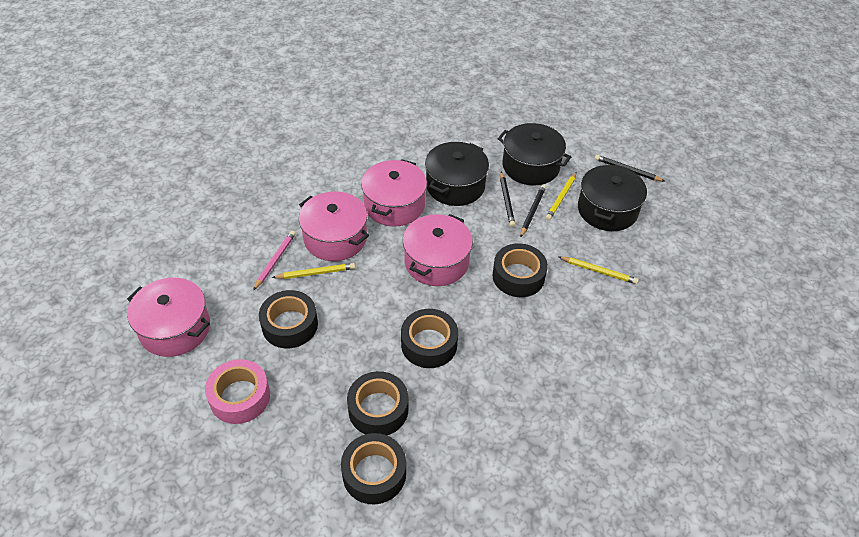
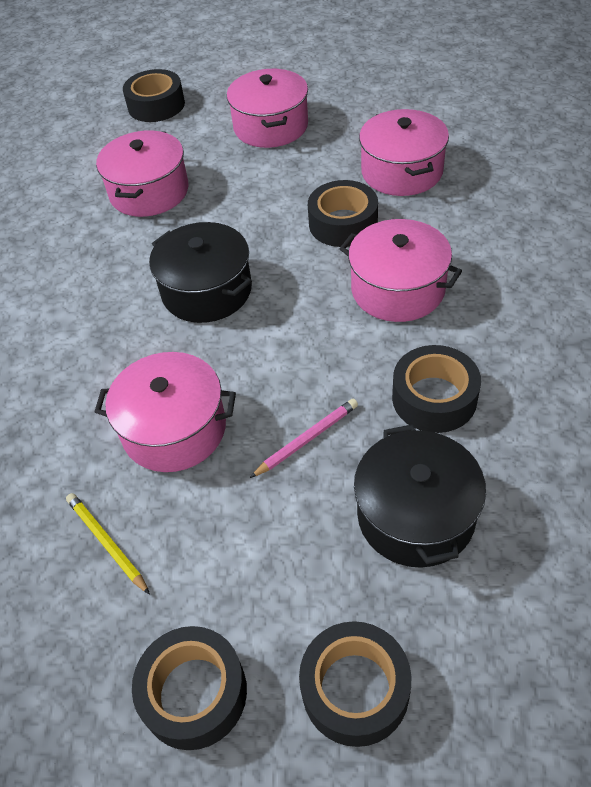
black pencil: [500,172,515,227] [520,185,546,238] [595,155,665,182] = 3 -> none = 0
black pot: [425,142,489,206] [498,123,571,186] [578,165,647,231] = 3 -> [149,222,252,323] [354,425,486,568] = 2
pink pot: [127,278,210,357] [299,191,369,261] [361,159,427,227] [403,214,473,286] = 4 -> [95,352,236,472] [96,130,189,217] [227,69,308,148] [340,219,462,322] [359,109,449,196] = 5
pink tape: [205,359,270,424] = 1 -> none = 0
yellow pencil: [272,263,355,279] [546,172,576,221] [558,256,639,284] = 3 -> [66,493,150,595] = 1

